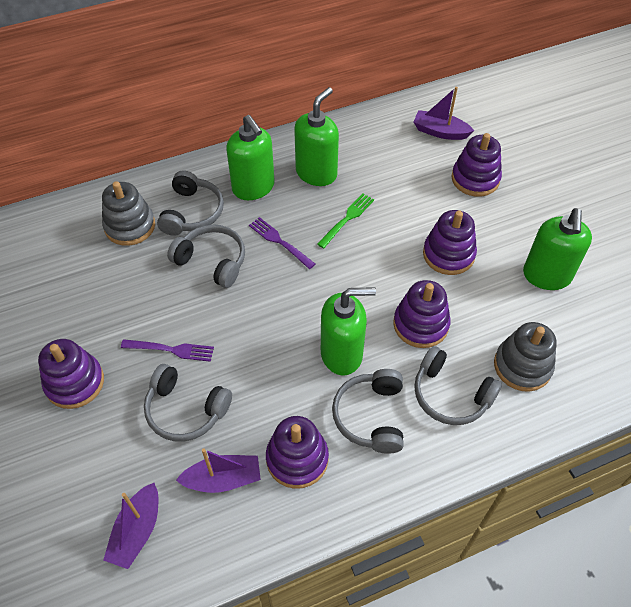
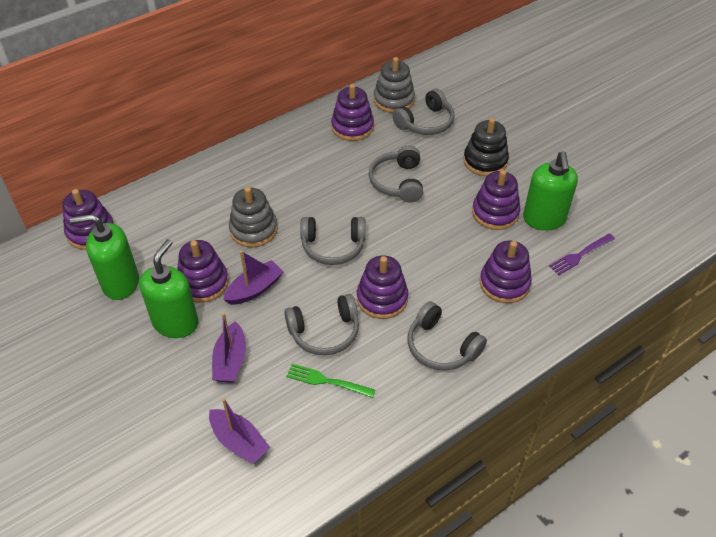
black stacking toy: none = 0 -> [463,118,509,176] = 1
green soap dispenser: [226,115,275,200] [294,87,339,186] [321,287,376,375] [523,208,592,290] = 4 -> [70,214,139,300] [139,239,199,338] [523,151,578,230] = 3
purple fork: [121,339,214,362] [249,217,315,269] = 2 -> [549,234,615,275] = 1
purple stacking toy: [38,339,104,409] [266,416,329,489] [393,280,451,348] [423,210,477,275] [452,133,502,197] = 5 -> [62,189,114,250] [177,240,229,303] [331,84,374,141] [357,255,408,319] [472,170,520,230] [479,241,532,303] = 6

